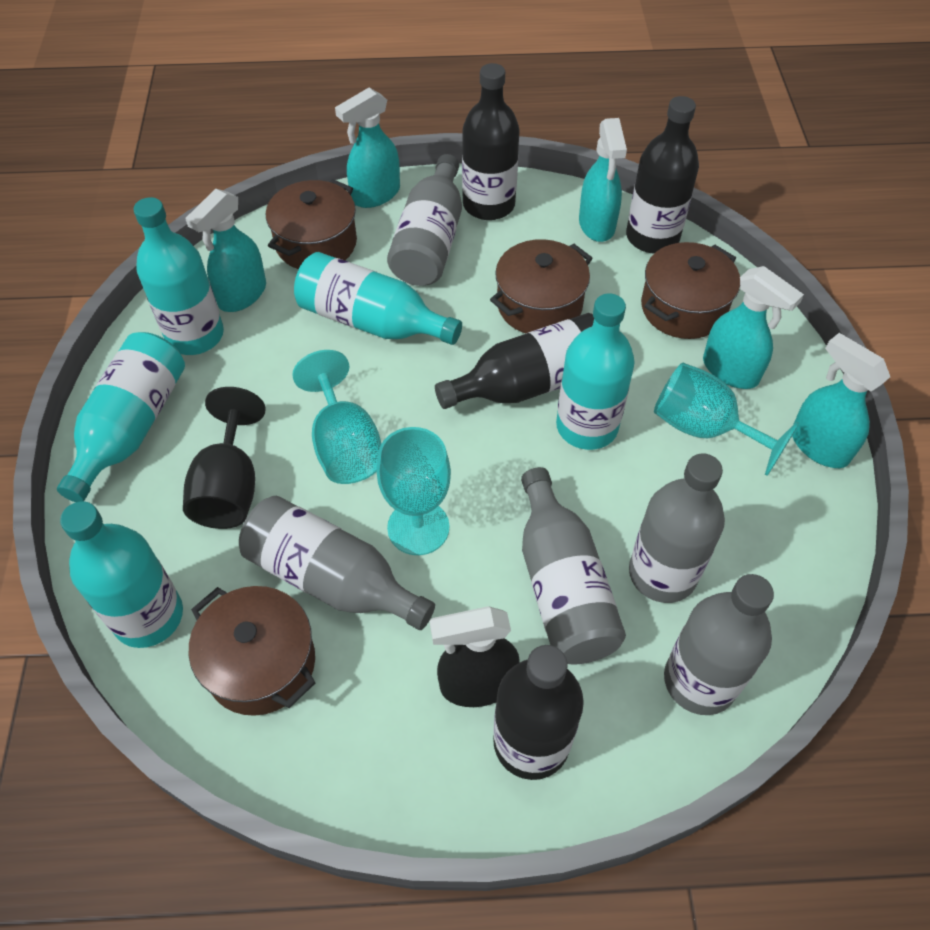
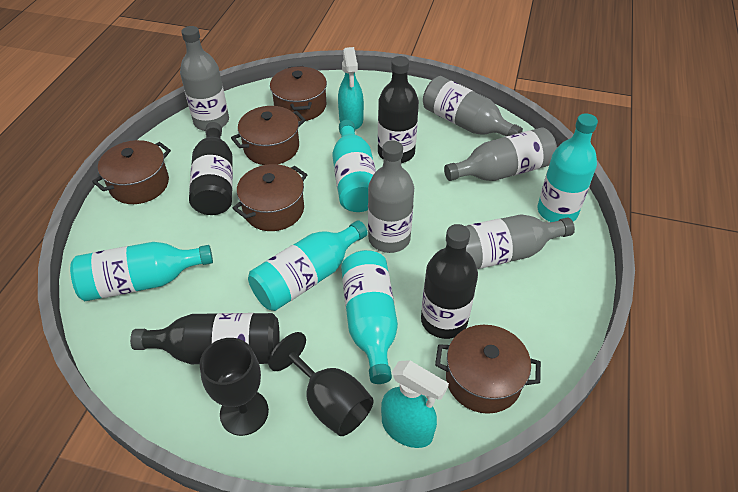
black goblet: [183,387,266,529] = 1 -> [200,338,269,436] [268,332,374,436] = 2
black spray bottle: [430,606,520,707] = 1 -> none = 0
brown pot: [189,586,315,716] [266,179,357,269] [490,239,593,333] [641,242,740,339] = 4 -> [92,140,171,204] [231,106,306,165] [232,164,307,231] [270,66,327,122] [435,325,541,414] = 5
turquoise goblet: [292,350,381,484] [376,427,451,555] [654,363,799,476] = 3 -> none = 0
turquoise spray bottle: [185,189,266,312] [335,88,400,208] [579,118,627,242] [703,266,804,389] [792,333,890,468] = 5 -> [338,47,364,130] [381,360,449,448] = 2

